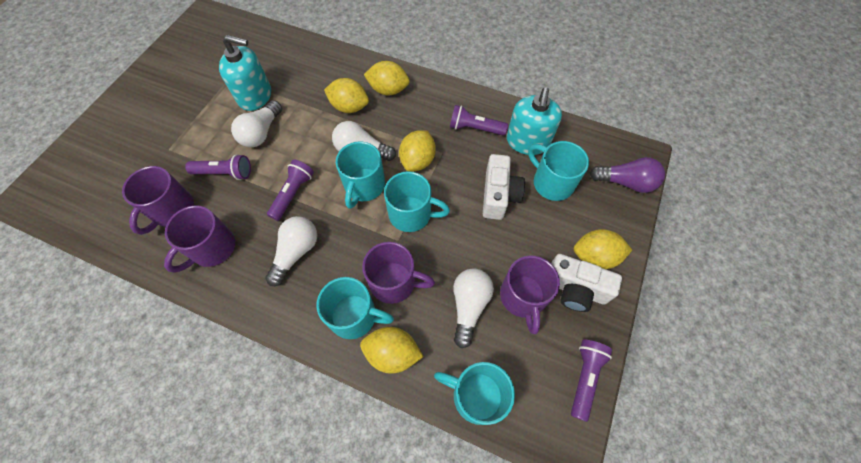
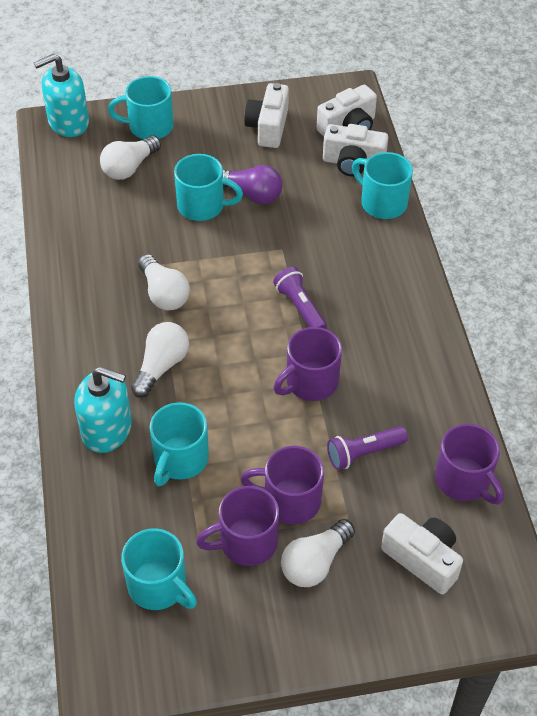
purple flashlight: [185,154,251,180] [267,160,314,221] [450,105,508,136] [571,340,612,422] = 4 -> [273,267,327,329] [327,426,408,470] = 2
white camera: [483,154,525,220] [551,254,622,312] = 2 -> [244,83,289,148] [317,85,377,137] [323,124,388,177] [381,513,463,595] = 4
yellow lemon: [324,78,369,113] [360,327,424,374] [364,61,410,95] [399,130,436,172] [574,229,632,269] = 5 -> none = 0

